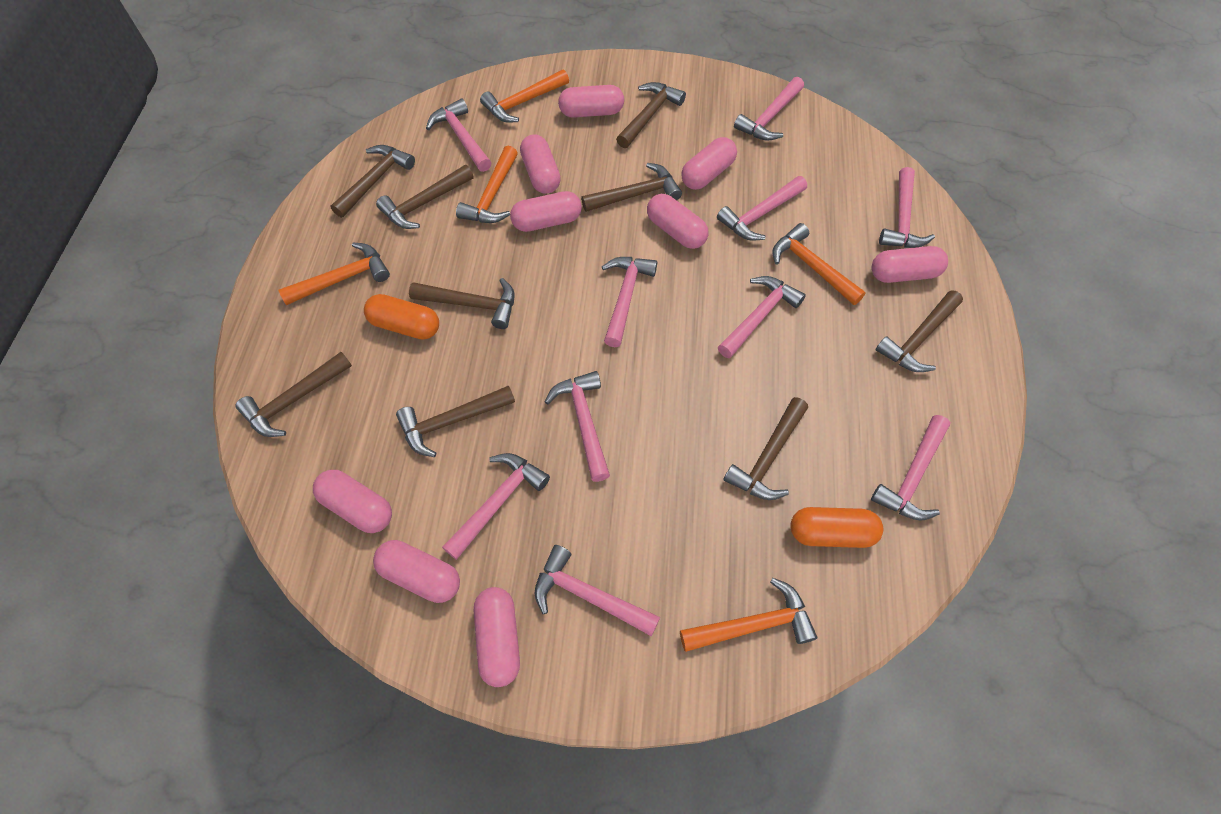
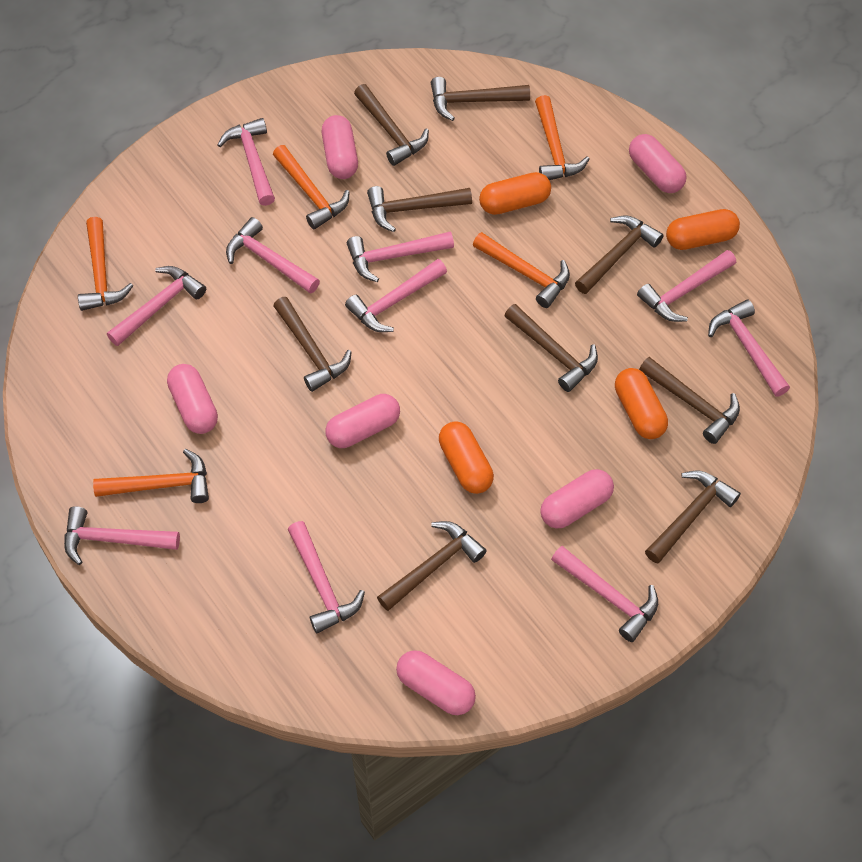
orange capsule: [364,294,439,340] [791,507,883,548] = 2 -> [439,421,494,494] [479,172,551,215] [615,368,668,439] [666,209,740,250] = 4
pink capsule: [313,470,392,533] [373,540,460,603] [474,587,520,687] [510,191,582,232] [520,134,561,194] [558,85,624,118] [647,194,708,249] [681,137,737,190] [872,246,948,283] = 9 -> [167,364,218,434] [322,115,358,179] [325,394,400,448] [396,650,476,715] [540,469,614,529] [629,134,686,193] = 6

